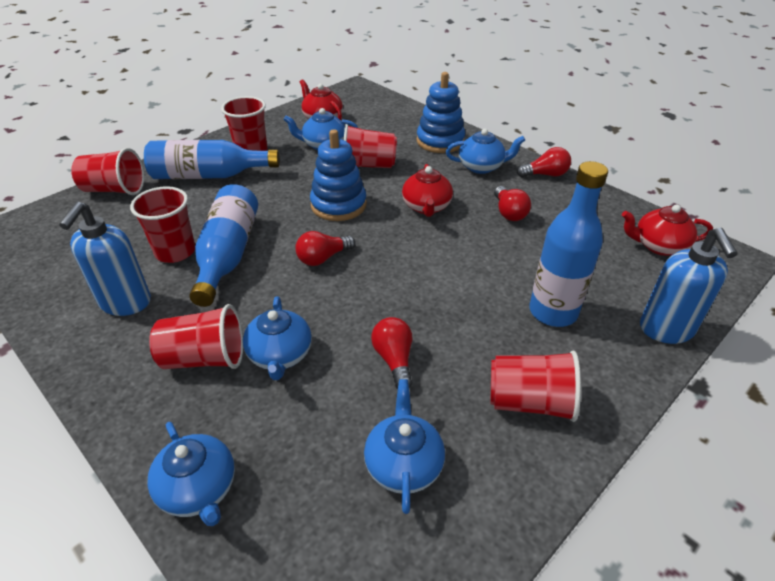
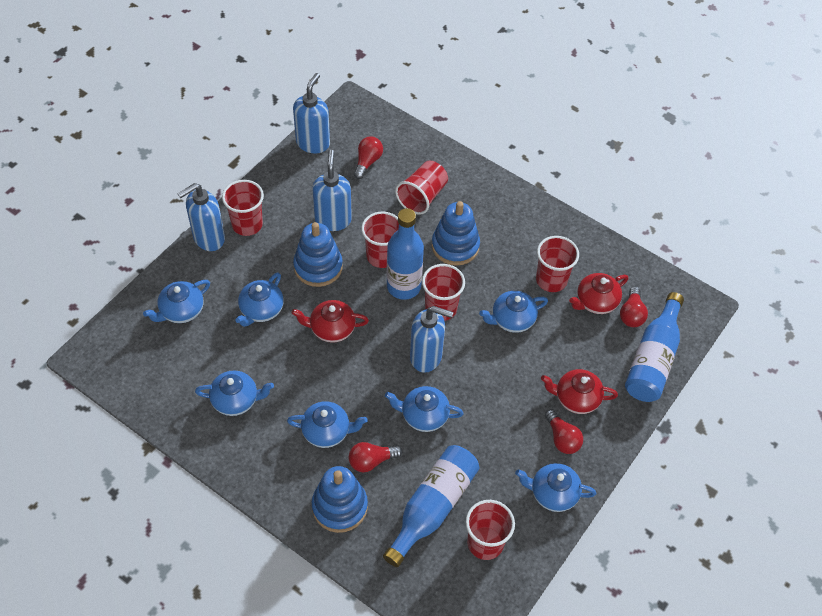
blue soap dispenser: [59,202,151,316] [640,228,738,344] = 2 -> [177,183,225,251] [293,73,330,153] [312,150,352,231] [410,306,453,373] = 4
blue stacking toy: [310,129,367,221] [416,72,465,153] = 2 -> [293,222,343,287] [312,466,368,533] [432,201,480,266] = 3
blue teapot: [147,422,235,526] [243,296,312,380] [284,108,358,150] [364,379,445,514] [446,129,525,174] = 5 -> [143,280,210,323] [195,370,274,416] [235,272,284,327] [287,401,368,448] [385,386,464,432] [479,291,548,333] [515,463,596,512] = 7

